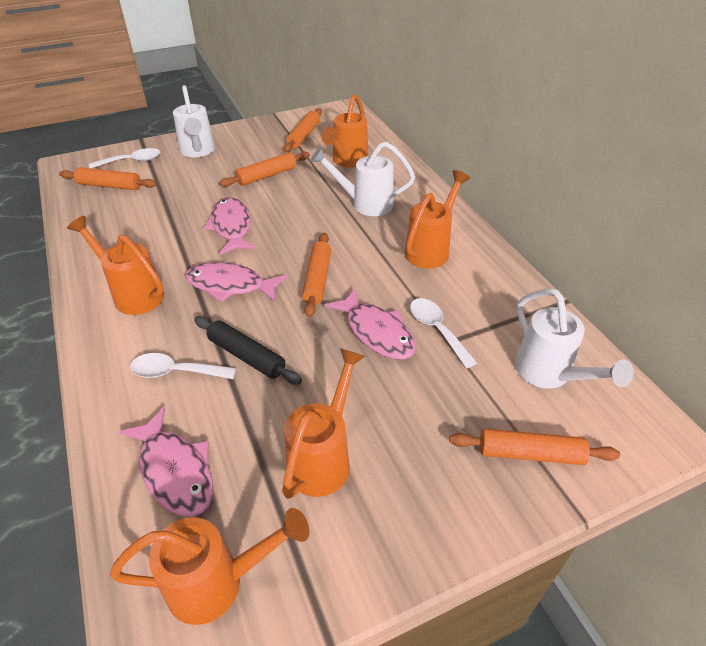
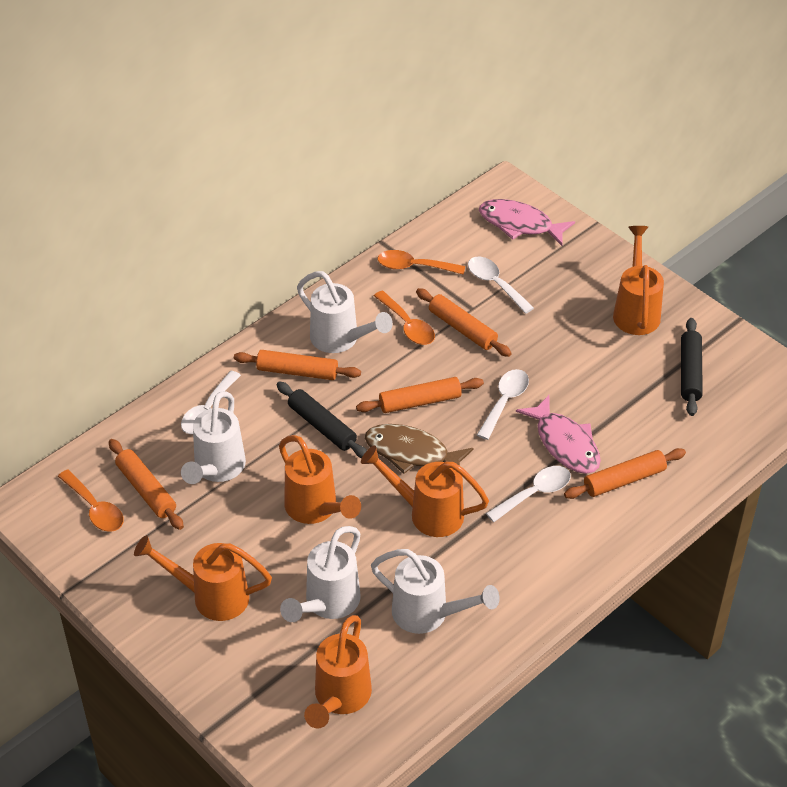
black rolling pin: [194,316,302,385] = 1 -> [276,382,367,458] [681,318,703,416] = 2
brown fish: none = 0 -> [365,424,474,474] = 1
orange spoon: none = 0 -> [58,469,124,532] [374,290,435,345] [377,250,465,275] = 3
pink fish: [119,407,213,517] [185,262,287,303] [204,197,256,255] [325,288,416,360] = 4 -> [479,199,575,246] [516,395,601,474] = 2
white spoon: [89,148,160,168] [130,353,236,379] [410,298,477,369] = 3 -> [181,371,241,434] [468,257,534,314] [477,369,529,440] [486,466,571,522] = 4
white watering can: [173,85,215,157] [310,142,415,216] [515,288,634,389] = 3 -> [181,391,246,484] [280,526,361,622] [297,271,393,353] [371,549,500,634] = 4

